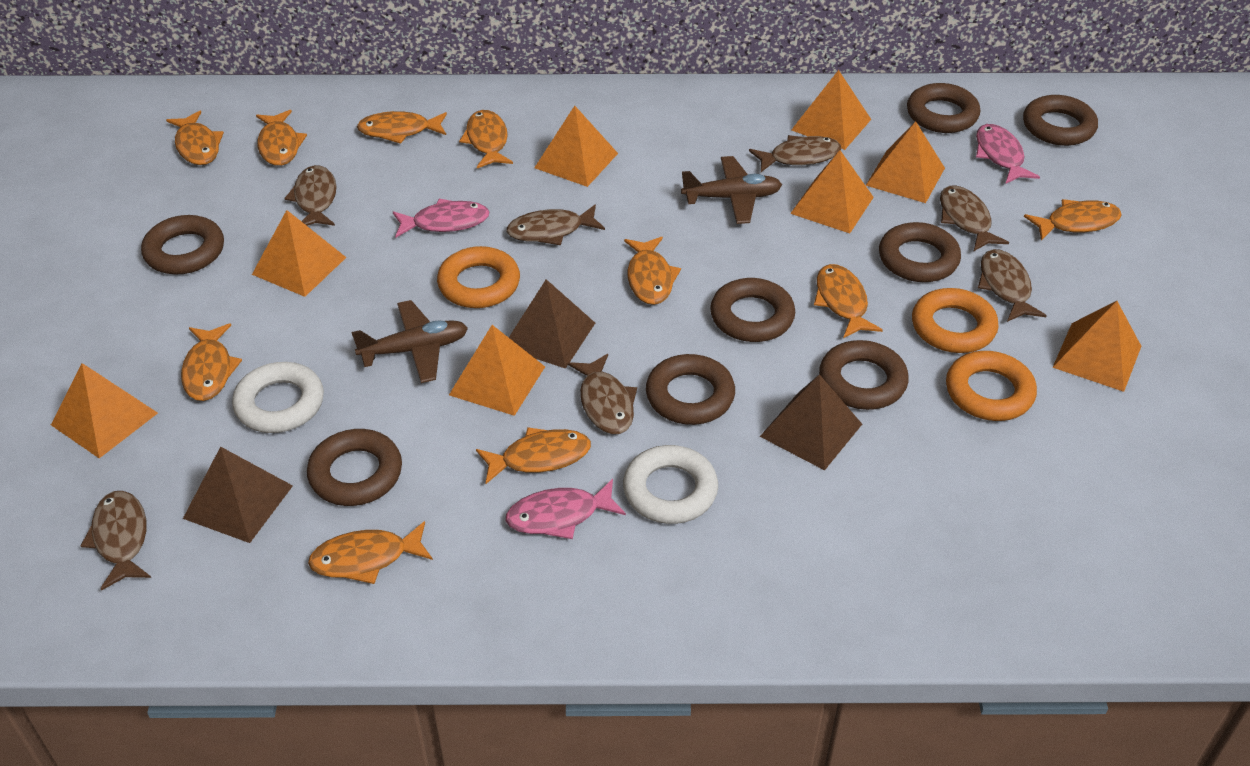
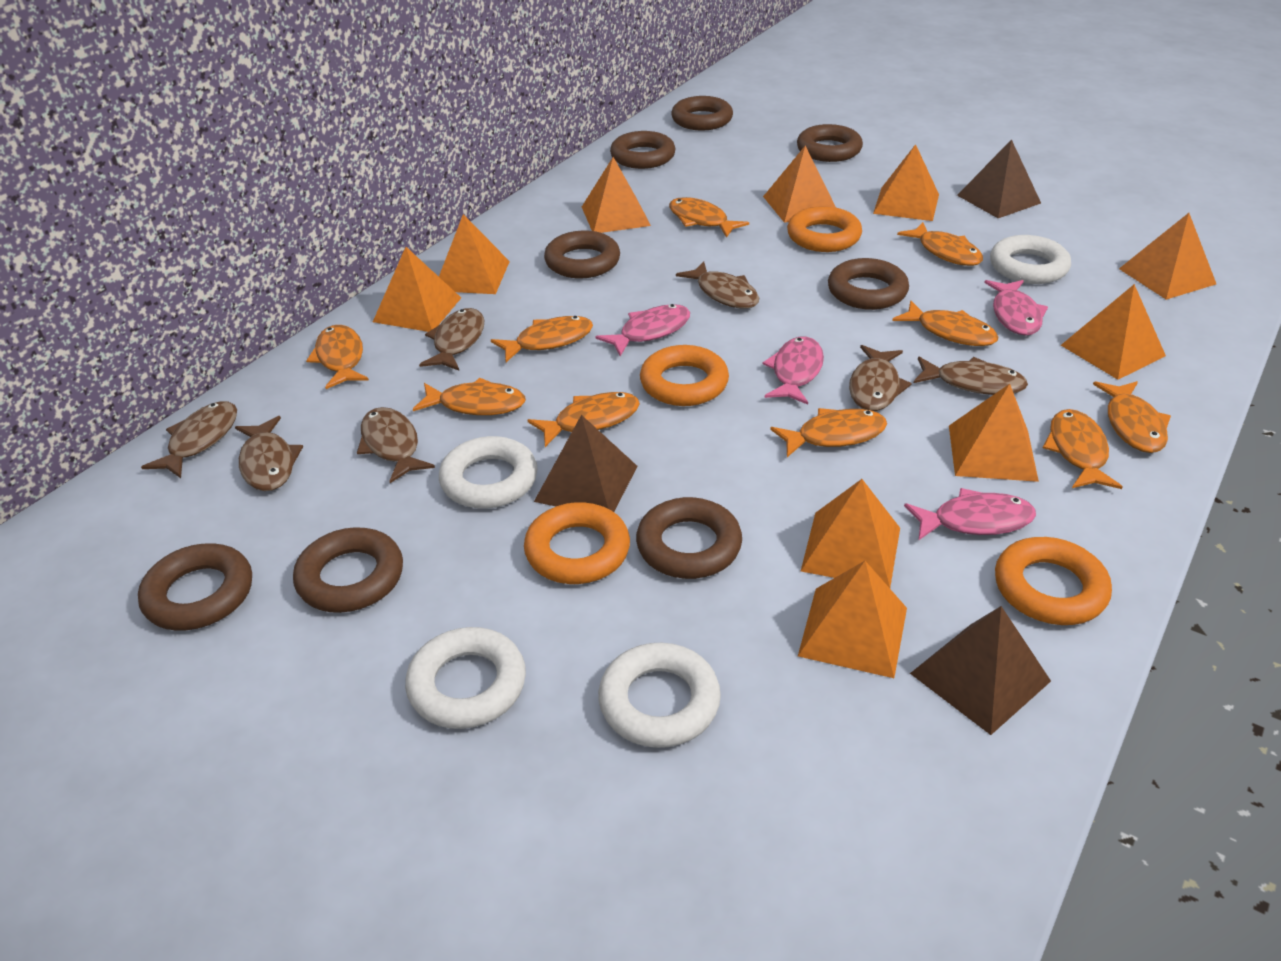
brown plane: [352,300,468,383] [681,156,782,224] = 2 -> none = 0
orange pyramid: [51,363,158,458] [252,210,347,297] [449,325,545,416] [534,106,618,187] [790,150,874,233] [791,70,871,150] [866,121,945,203] [1052,301,1141,392] = 8 -> [373,247,461,332] [439,214,510,294] [582,157,651,233] [763,146,836,223] [798,561,907,678] [801,479,900,588] [873,144,939,221] [949,384,1039,482] [1061,284,1166,380] [1119,213,1216,300] = 10
orange ring: [437,246,520,308] [912,288,999,353] [946,351,1037,421] = 3 -> [524,502,630,584] [640,345,729,406] [787,206,862,252] [995,537,1112,625] = 4
pink fish: [393,199,490,237] [506,479,626,539] [976,124,1040,184] = 3 -> [596,304,690,356] [763,337,824,404] [904,488,1036,541] [984,280,1048,336] = 4
white ring: [232,362,324,433] [623,445,718,524] = 2 -> [405,627,526,729] [439,436,538,509] [598,643,721,748] [990,235,1071,284] = 4

